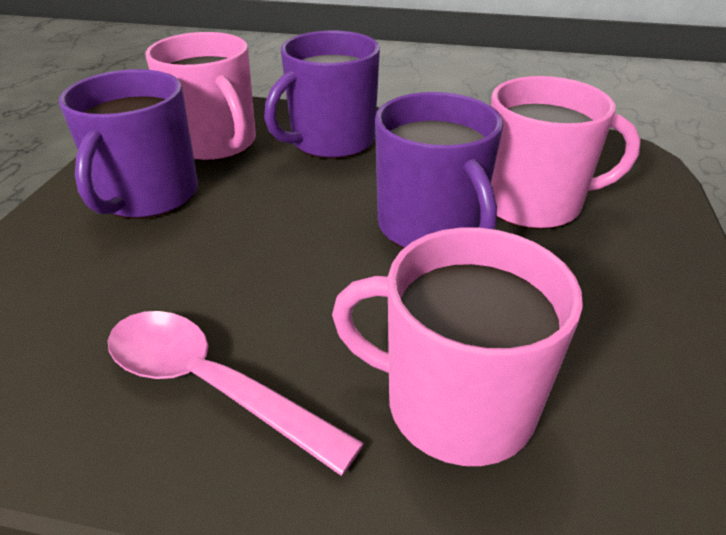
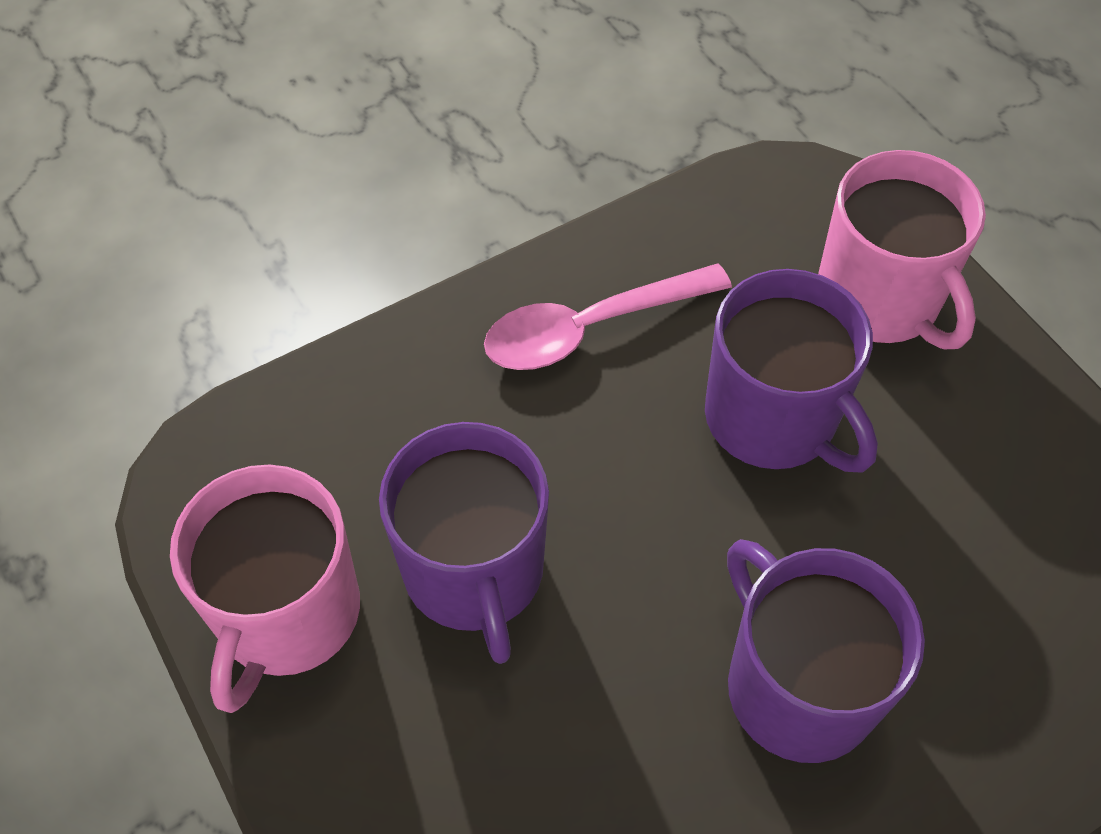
pink mug: [146,32,256,161] [332,228,583,466] [491,76,641,230] = 3 -> [170,464,360,713] [818,150,986,349] = 2

